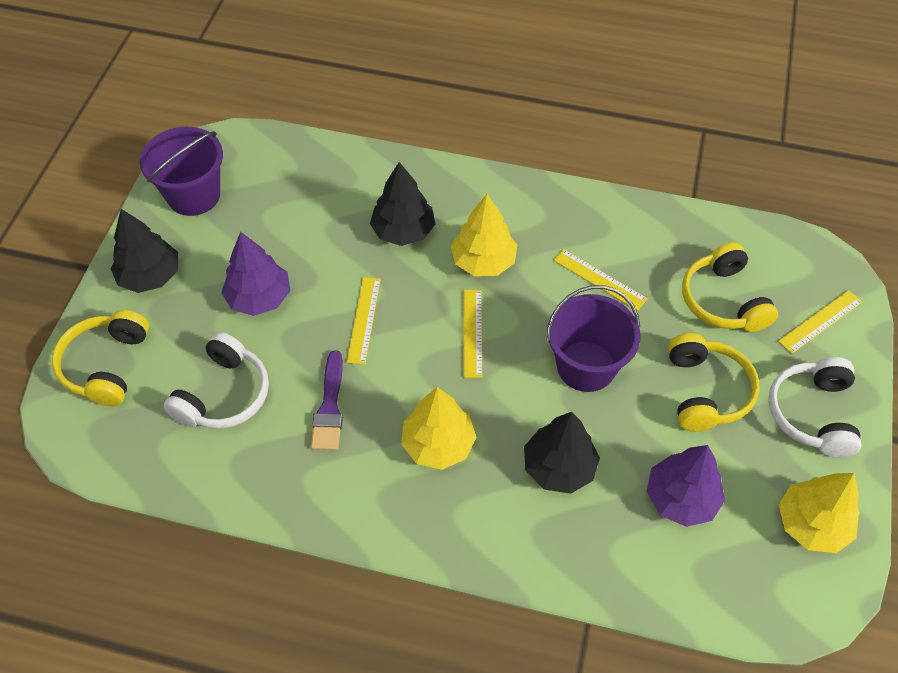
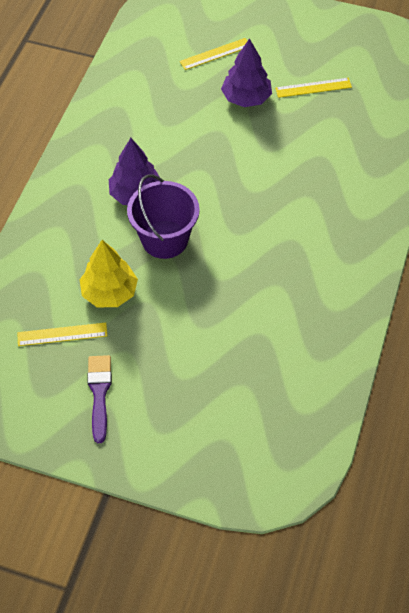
black tree: [110,209,178,293] [370,162,435,246] [524,412,600,494] = 3 -> none = 0
purple bucket: [140,127,223,216] [547,285,641,392] = 2 -> [127,174,200,259] = 1
white headphones: [164,332,269,429] [768,357,862,458] = 2 -> none = 0
yellow headphones: [52,310,149,406] [668,333,760,432] [682,242,778,332] = 3 -> none = 0
yellow ruler: [347,277,381,365] [463,290,482,378] [554,249,647,311] [778,290,862,354] = 4 -> [17,322,107,346] [179,38,247,70] [275,78,352,98] = 3
yellow tree: [401,387,476,470] [451,194,517,276] [779,473,860,553] = 3 -> [80,240,138,307] = 1

